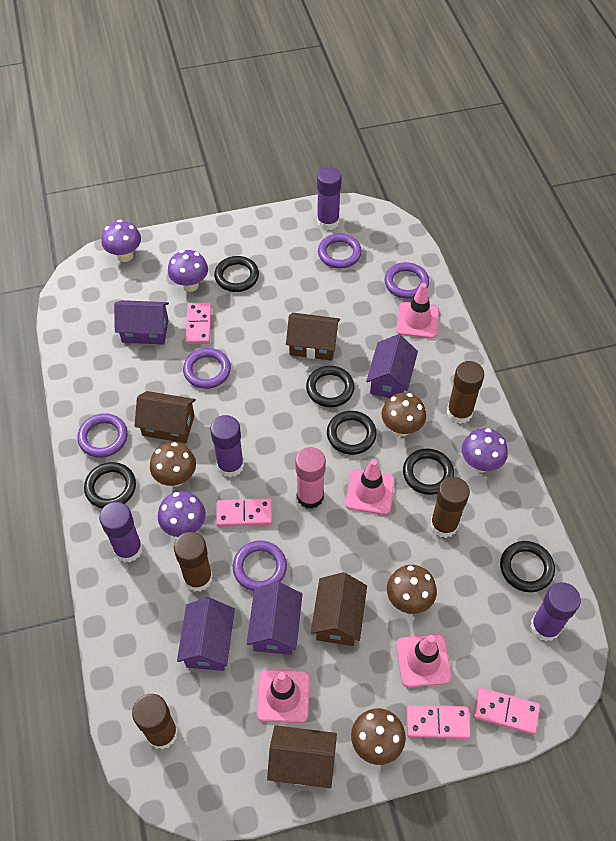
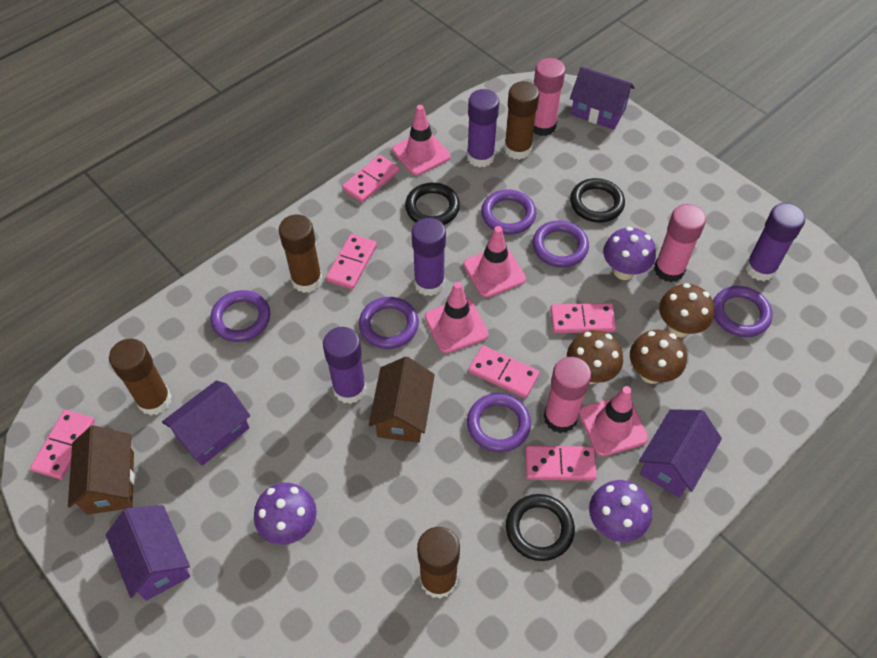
black ring: [84,462,136,509] [214,256,259,292] [306,366,354,407] [327,411,377,455] [403,449,454,495] [500,541,555,592] = 6 -> [405,183,460,225] [506,494,575,561] [570,178,625,223] = 3
brown house: [134,391,196,443] [267,725,337,788] [286,313,340,361] [311,572,367,646] = 4 -> [68,425,135,515] [369,357,435,443] = 2
brown mushroom: [150,442,196,486] [351,708,406,765] [382,393,426,436] [387,565,437,614] = 4 -> [567,330,623,384] [630,330,687,384] [659,283,715,337] = 3
pink domino: [185,303,212,344] [217,498,272,527] [406,705,471,739] [474,688,540,735] = 4 -> [30,410,95,480] [326,234,377,290] [342,155,399,203] [468,346,540,398] [525,446,597,481] [550,303,616,333] = 6
pink glue stick: [295,447,326,509] = 1 -> [533,58,565,136] [544,357,591,433] [654,204,706,282] = 3
purple mushroom: [101,220,141,262] [158,491,206,537] [168,250,208,292] [462,428,508,472] = 4 -> [254,483,317,545] [589,480,652,542] [603,227,656,280] = 3
purple ring: [77,413,128,458] [183,348,231,389] [233,540,287,591] [318,233,362,269] [384,262,429,299] = 5 -> [210,290,270,342] [359,297,419,349] [467,393,531,452] [481,189,536,235] [532,220,589,268] [713,286,773,337] = 6

